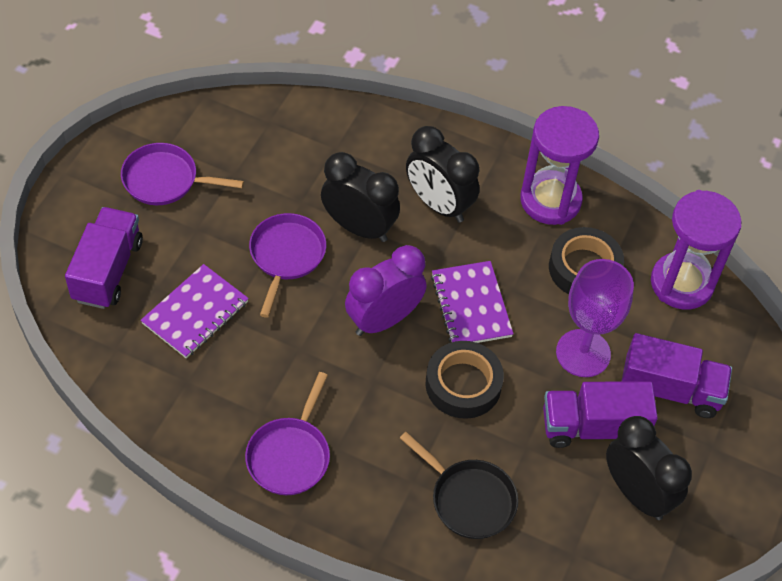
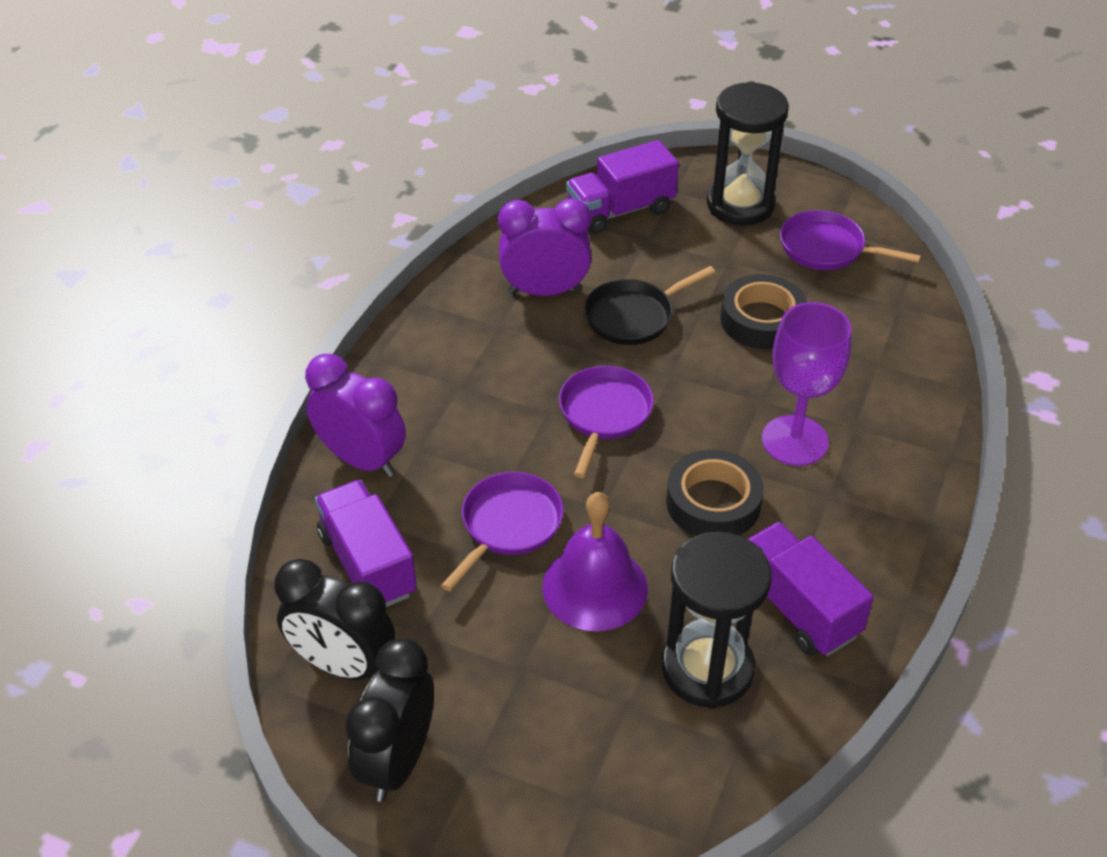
black clock: [321,152,400,242] [406,126,480,223] [606,416,692,520] = 3 -> [274,559,395,680] [345,638,434,802] = 2
black hourglass: none = 0 -> [662,531,772,709] [707,81,789,225] = 2
purple bell: none = 0 -> [542,492,648,631] = 1
purple clock: [345,245,426,336] = 1 -> [305,354,406,477] [498,198,591,296] = 2
purple hourglass: [520,106,599,225] [651,190,742,310] = 2 -> none = 0
purple notebook: [141,264,249,358] [431,261,514,343] = 2 -> none = 0

